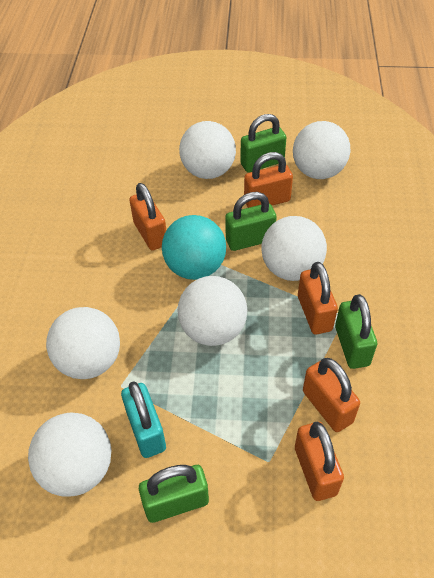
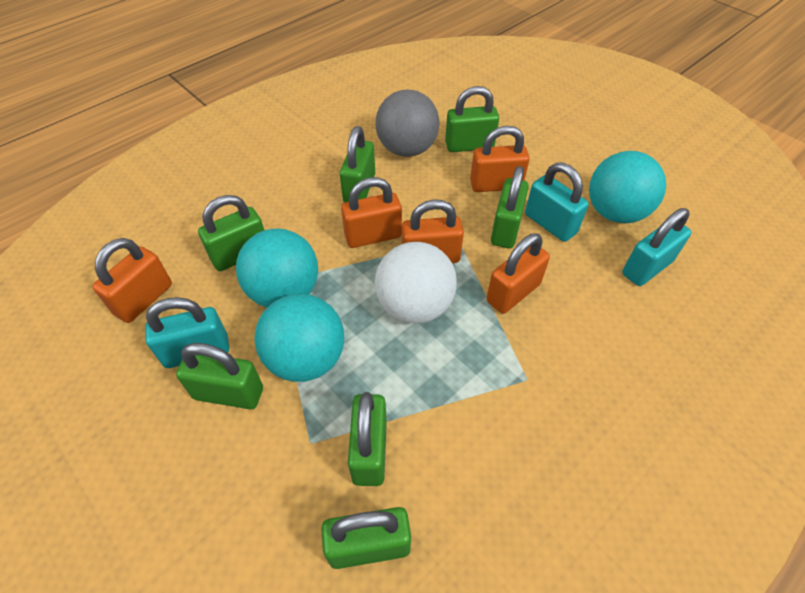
green padlock: [139,465,209,523] [225,192,277,251] [240,114,286,173] [335,294,377,369] = 4 -> [176,343,263,409] [198,195,264,271] [321,507,411,569] [340,126,375,203] [348,392,387,486] [445,86,499,152] [491,166,529,248] = 7
grey ball: none = 0 -> [376,90,439,157] = 1
turquoise ball: [162,215,226,280] = 1 -> [236,228,318,308] [254,293,344,382] [589,151,666,223] = 3
turquoise padlock: [121,381,166,458] = 1 -> [145,297,229,368] [525,163,589,242] [622,208,692,286] = 3
white ball: [28,413,111,497] [46,307,120,379] [178,276,247,346] [179,121,236,179] [261,216,327,281] [293,121,350,179] = 6 -> [375,242,457,324] = 1

